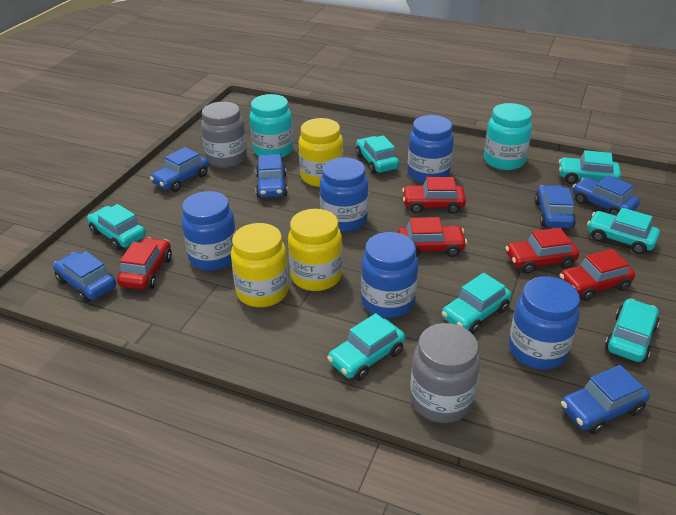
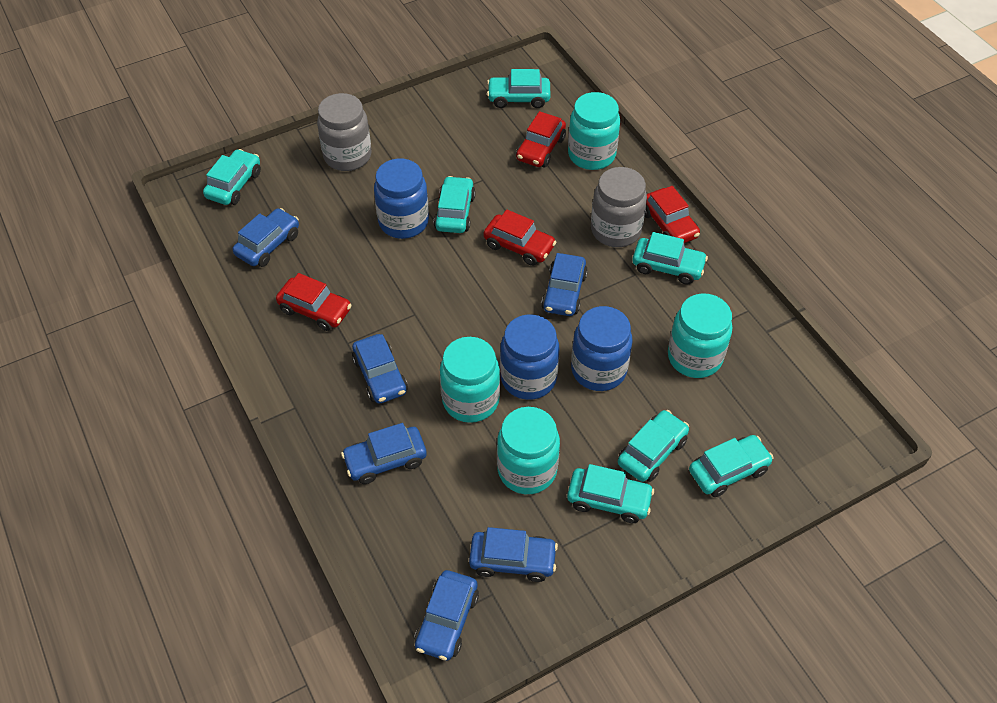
blue jar: [181,191,236,271] [320,157,368,232] [361,232,418,318] [407,115,454,183] [509,276,580,370] = 5 -> [374,158,429,239] [500,314,559,400] [571,306,633,391] = 3
red car: [117,237,172,290] [397,217,467,257] [402,177,466,214] [505,228,579,274] [560,249,635,301] = 5 -> [276,273,352,331] [484,210,556,266] [516,111,566,167] [645,186,700,243] = 4
turquoise jar: [250,94,293,158] [484,103,532,170] = 2 -> [440,337,500,423] [497,407,560,494] [568,92,620,170] [668,293,732,378] = 4
yellow jar: [231,223,289,307] [288,209,342,291] [299,118,343,187] = 3 -> none = 0

